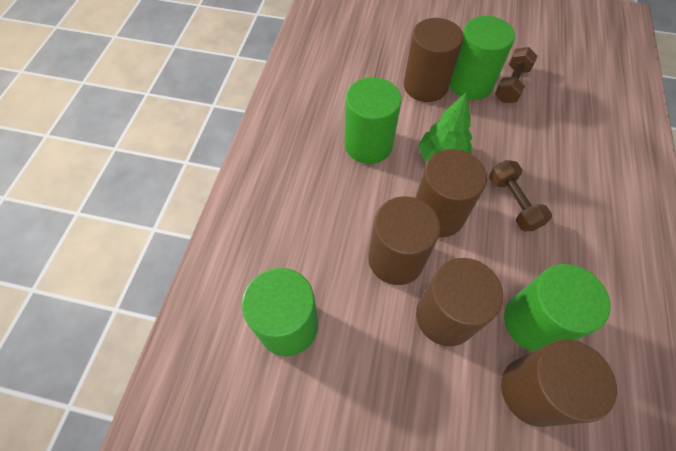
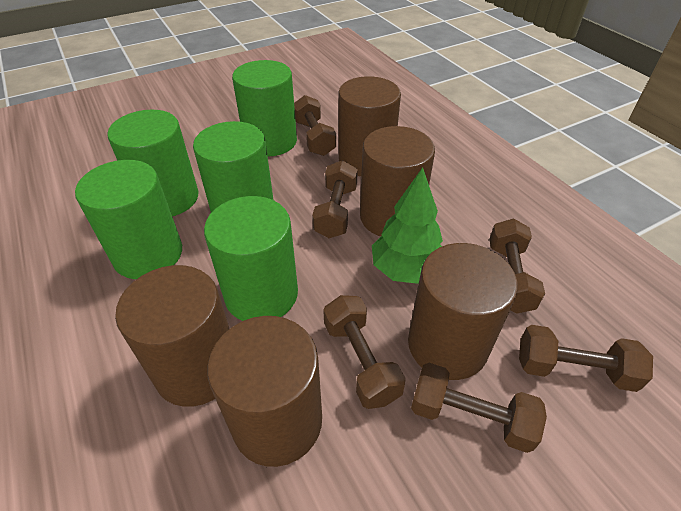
brown dumbbell: [489,160,552,231] [495,47,538,103] = 2 -> [294,95,336,156] [312,160,358,238] [323,295,406,409] [411,363,547,453] [489,218,545,313] [519,325,653,392] = 6
green cylinder: [242,268,318,356] [345,77,402,164] [450,16,515,100] [504,264,611,351] = 4 -> [75,160,182,279] [107,110,199,216] [193,121,274,213] [204,196,298,321] [232,60,297,156] = 5

